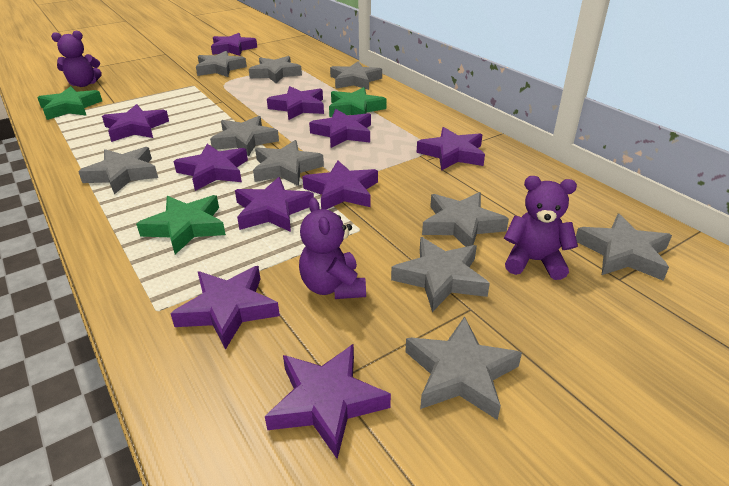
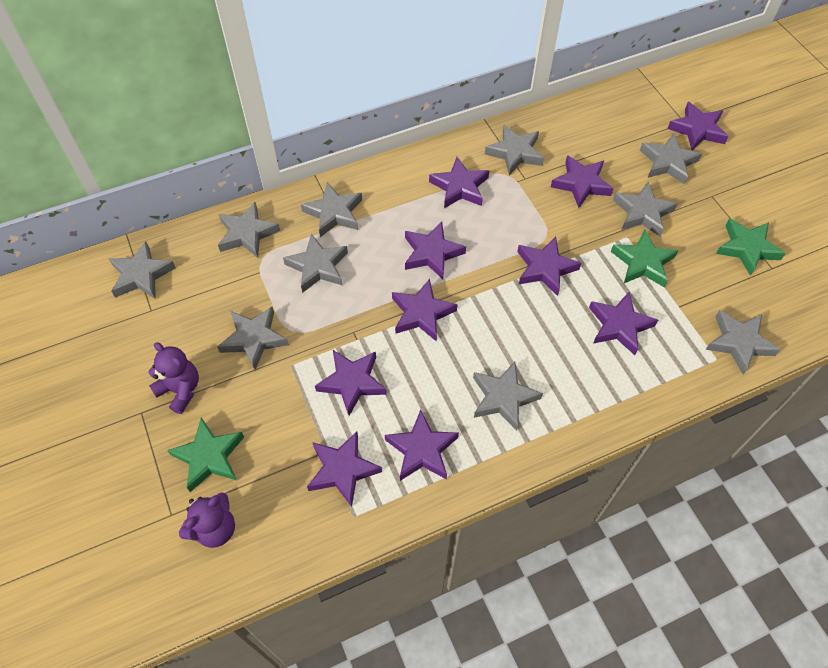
purple teddy bear: [51,31,102,87] [299,198,366,299] [504,176,578,280] = 3 -> [149,342,199,414] [179,492,235,548] = 2

